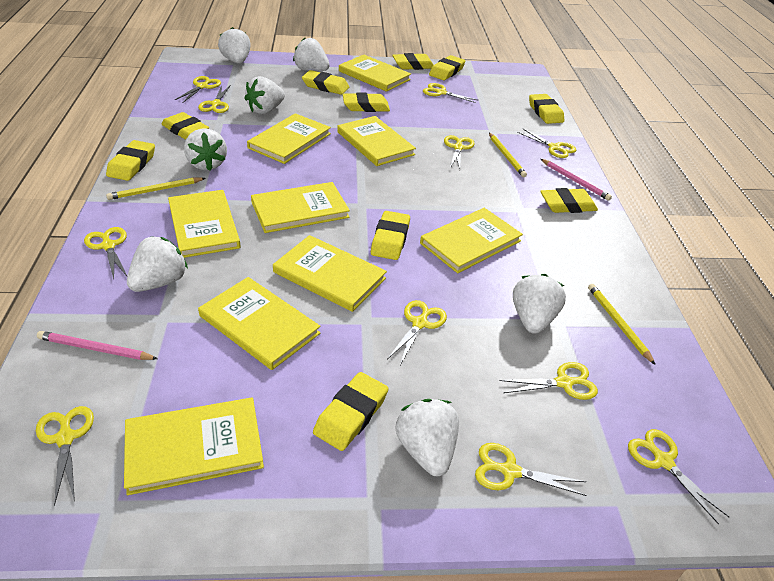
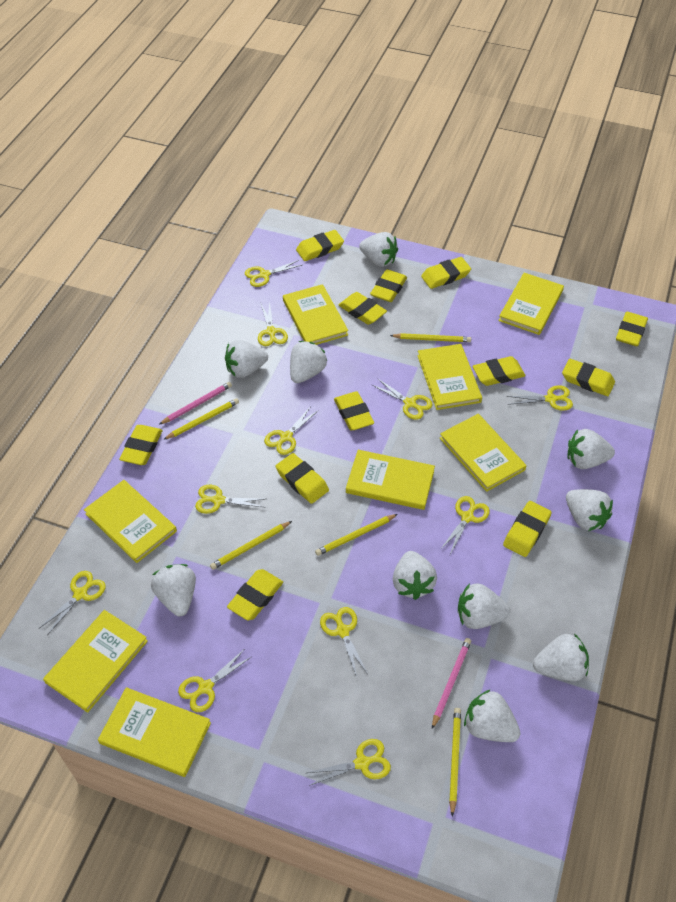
white strawberry: [127,236,188,292] [184,128,227,171] [218,27,251,64] [244,76,285,114] [293,38,330,71] [396,399,459,476] [513,274,566,334] = 7 -> [151,564,196,616] [225,340,268,378] [290,341,327,383] [359,232,398,267] [393,551,437,600] [458,584,510,629] [464,689,520,742] [533,634,589,681] [566,489,613,531] [567,429,615,469] = 10
yellow book: [124,398,264,495] [168,190,241,258] [198,277,320,370] [247,113,331,164] [251,182,350,233] [273,235,387,312] [337,116,416,166] [339,55,411,92] [420,208,523,273] = 9 -> [43,610,148,713] [84,480,177,563] [98,687,211,777] [283,284,348,345] [346,450,435,510] [417,344,482,410] [440,414,526,492] [498,273,564,335] = 8
yellow eraser: [106,140,155,181] [162,112,209,140] [302,70,349,95] [313,372,388,451] [343,92,390,112] [371,211,410,260] [392,53,434,70] [429,55,466,80] [529,94,564,124] [540,188,598,213] = 10 -> [119,425,162,465] [227,569,283,621] [276,453,329,504] [296,230,344,261] [334,391,374,430] [338,292,387,325] [370,269,407,302] [421,257,471,289] [473,356,525,386] [503,501,552,557] [562,359,615,396] [616,312,648,346] = 12
yellow pencil: [106,177,205,200] [489,133,527,177] [588,284,655,365] = 3 -> [163,398,239,440] [210,521,292,570] [315,514,398,556] [390,333,471,342] [449,708,461,817] = 5

